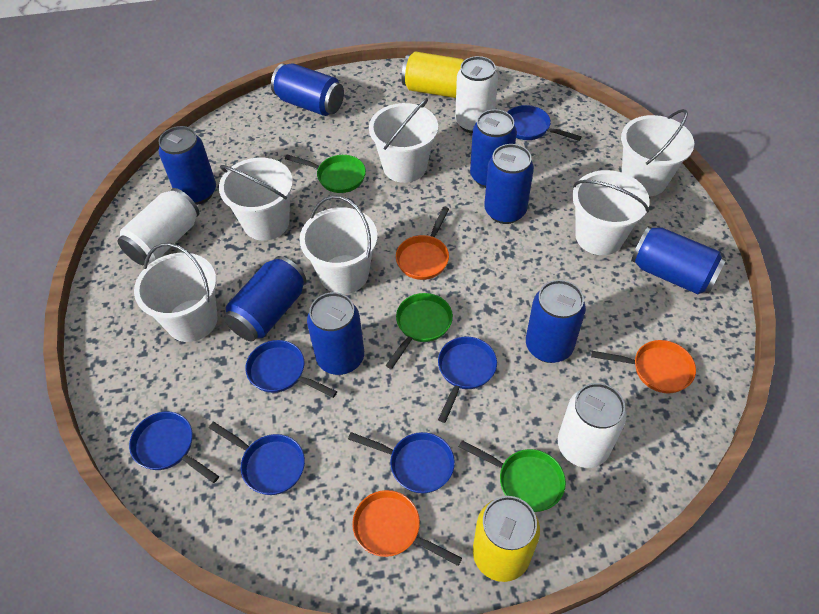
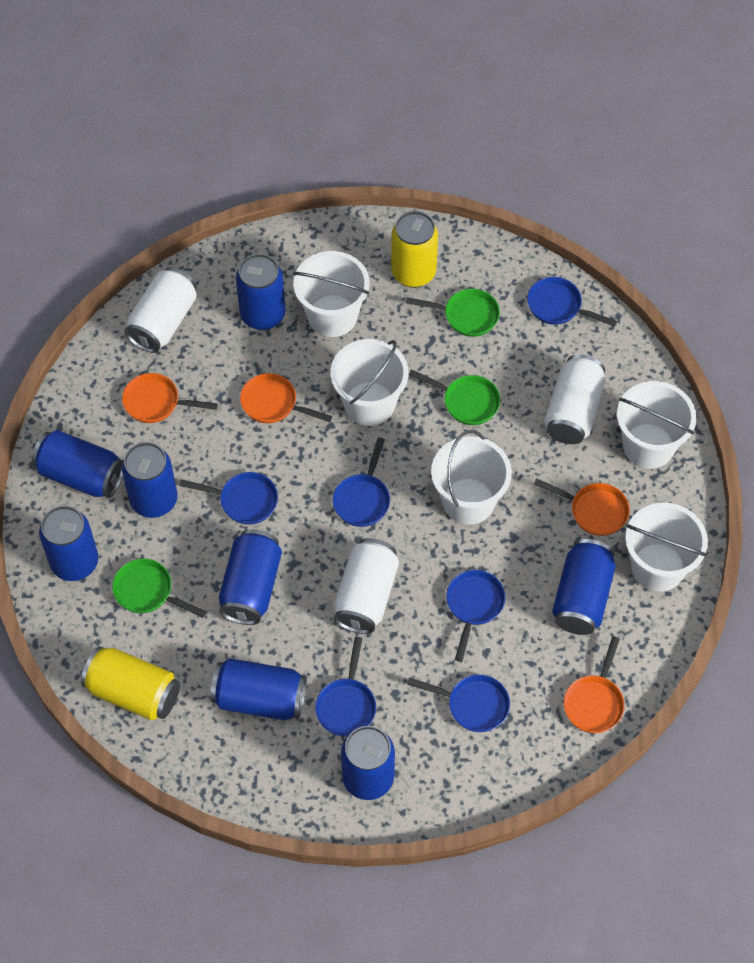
orange pan: [352,490,462,566] [396,207,449,280] [591,340,696,393] = 3 -> [122,373,218,423] [240,373,332,423] [534,478,630,536] [564,636,625,733] = 4
white bucket: [134,243,218,342] [219,158,293,241] [299,195,378,294] [369,98,438,183] [572,170,649,255] [621,109,694,197] = 6 -> [293,251,369,337] [330,339,409,426] [431,430,512,525] [617,381,697,469] [625,502,708,592] = 5

